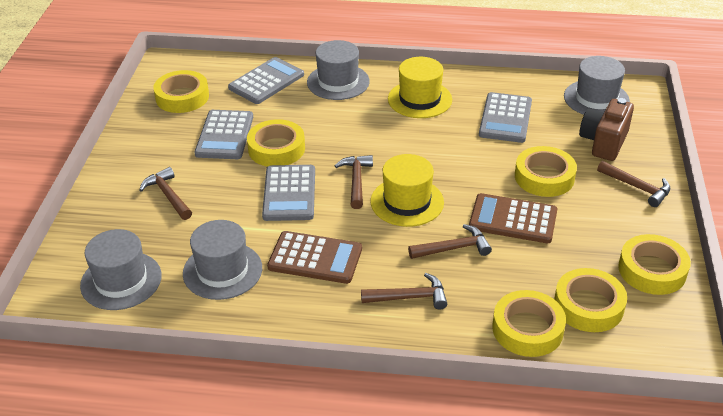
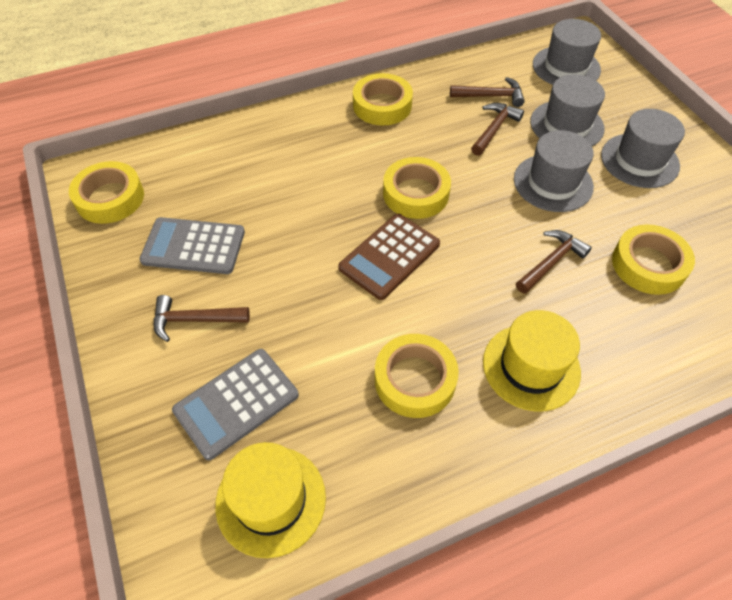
brown calculator: [267,231,362,284] [469,193,557,243] = 2 -> [338,214,440,300] = 1
brown camera: [579,98,634,161] = 1 -> none = 0
brown hammer: [139,167,192,220] [335,155,373,209] [361,273,447,309] [408,224,492,259] [597,161,670,207] = 5 -> [154,295,250,342] [450,77,524,107] [471,103,524,156] [516,230,592,294] = 4
grey calculator: [195,110,253,159] [228,57,304,104] [262,165,315,221] [479,92,532,143] = 4 -> [140,217,245,274] [172,349,299,460] = 2
yellow tape: [153,70,209,113] [247,119,305,167] [492,290,566,357] [515,146,577,197] [554,268,627,332] [618,234,691,295] = 6 -> [69,161,144,224] [353,73,413,126] [375,334,459,418] [383,157,451,219] [612,224,695,295] = 5

